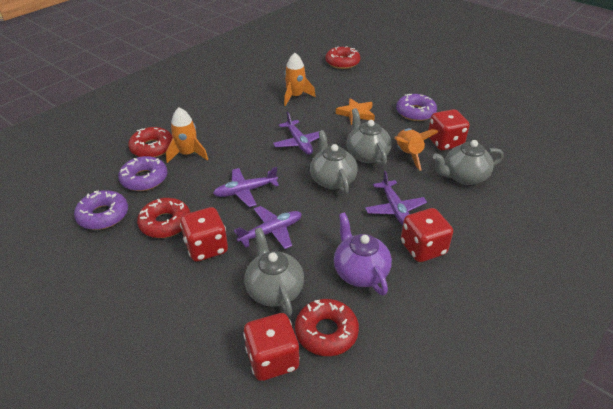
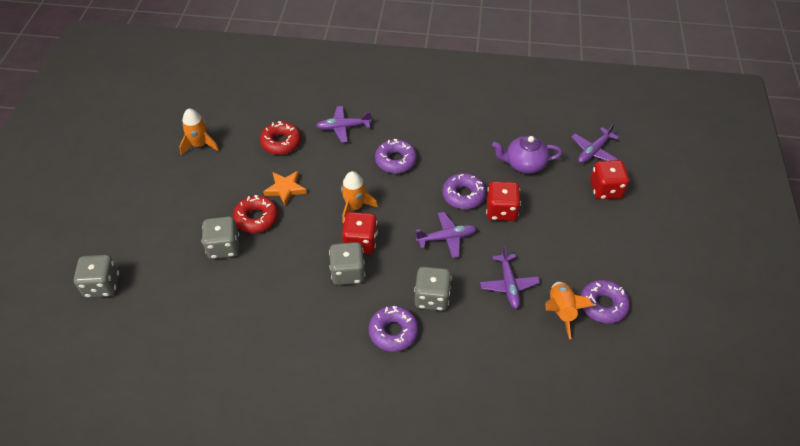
grey dice: none = 0 -> [74,255,119,298] [202,216,239,259] [329,242,365,285] [414,267,452,311] = 4
grey teapot: [244,228,304,316] [310,130,358,194] [346,108,392,166] [433,140,503,185] = 4 -> none = 0
purple donut: [74,190,128,230] [118,156,167,191] [396,94,437,121] = 3 -> [368,306,418,352] [375,139,417,173] [442,173,486,209] [580,280,630,324] = 4
red dice: [180,207,228,262] [243,313,300,381] [401,208,453,262] [428,109,470,150] = 4 -> [342,212,378,254] [486,181,521,221] [590,160,629,199] = 3
red donut: [128,127,173,157] [137,198,190,238] [295,299,359,356] [325,46,360,69] = 4 -> [233,195,278,233] [260,121,301,155] = 2

